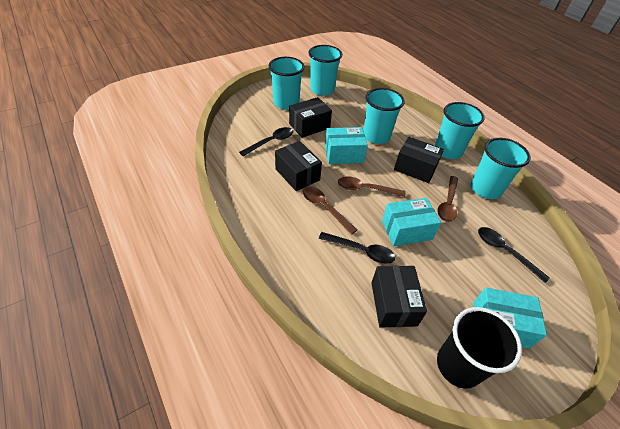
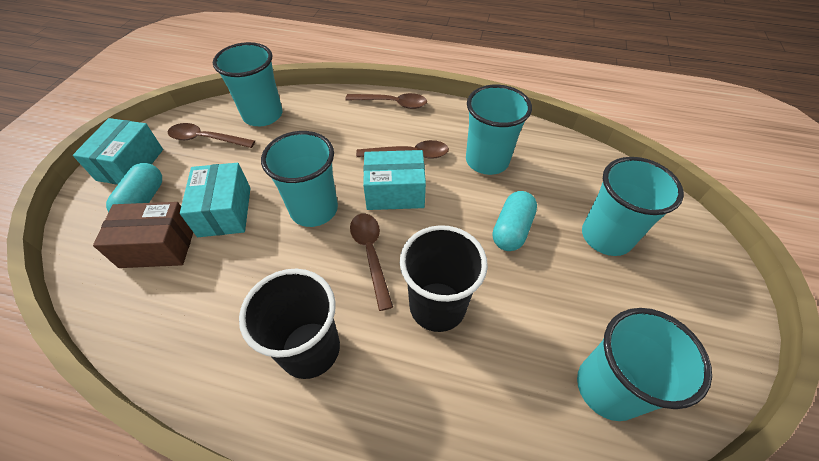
black box: [275,141,322,191] [289,97,332,138] [371,266,427,328] [394,137,444,183] = 4 -> none = 0
black cup: [437,307,522,389] = 1 -> [239,269,340,379] [400,225,488,332] = 2
black spoon: [239,127,293,156] [319,232,395,264] [478,227,550,283] = 3 -> none = 0
brown box: none = 0 -> [93,202,193,268] = 1
brown spoon: [303,186,357,234] [338,176,405,197] [437,176,458,222] = 3 -> [168,123,255,148] [345,93,427,109] [350,213,393,311] [356,140,449,159] = 4
turquoise capsule: none = 0 -> [106,163,162,213] [493,191,537,251] = 2

